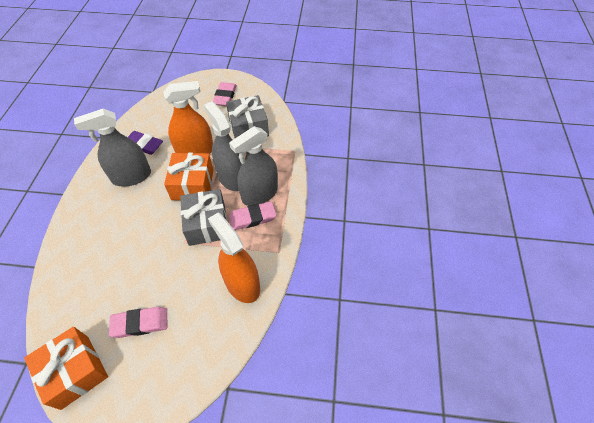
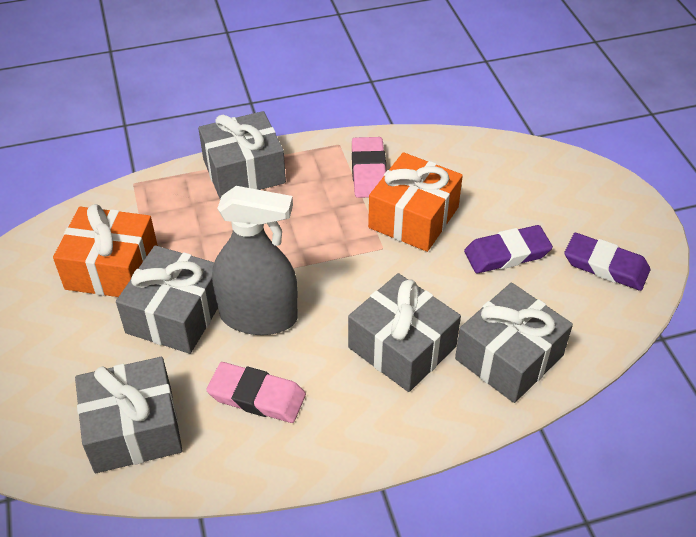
grey gift: [180,189,227,246] [226,95,269,138] = 2 -> [75,357,183,473] [116,245,218,354] [198,111,286,199] [348,273,461,392] [455,282,573,403] = 5
grey spray bottle: [74,109,151,186] [204,101,242,191] [229,126,278,206] = 3 -> [212,186,298,335] = 1
orange spray bottle: [163,81,213,154] [208,213,260,303] = 2 -> none = 0
pink eraser: [109,307,167,338] [213,82,237,106] [229,201,276,230] = 3 -> [206,362,306,423] [352,137,386,198] = 2
purple eraser: [128,131,163,155] = 1 -> [464,225,553,273] [564,233,650,291] = 2

